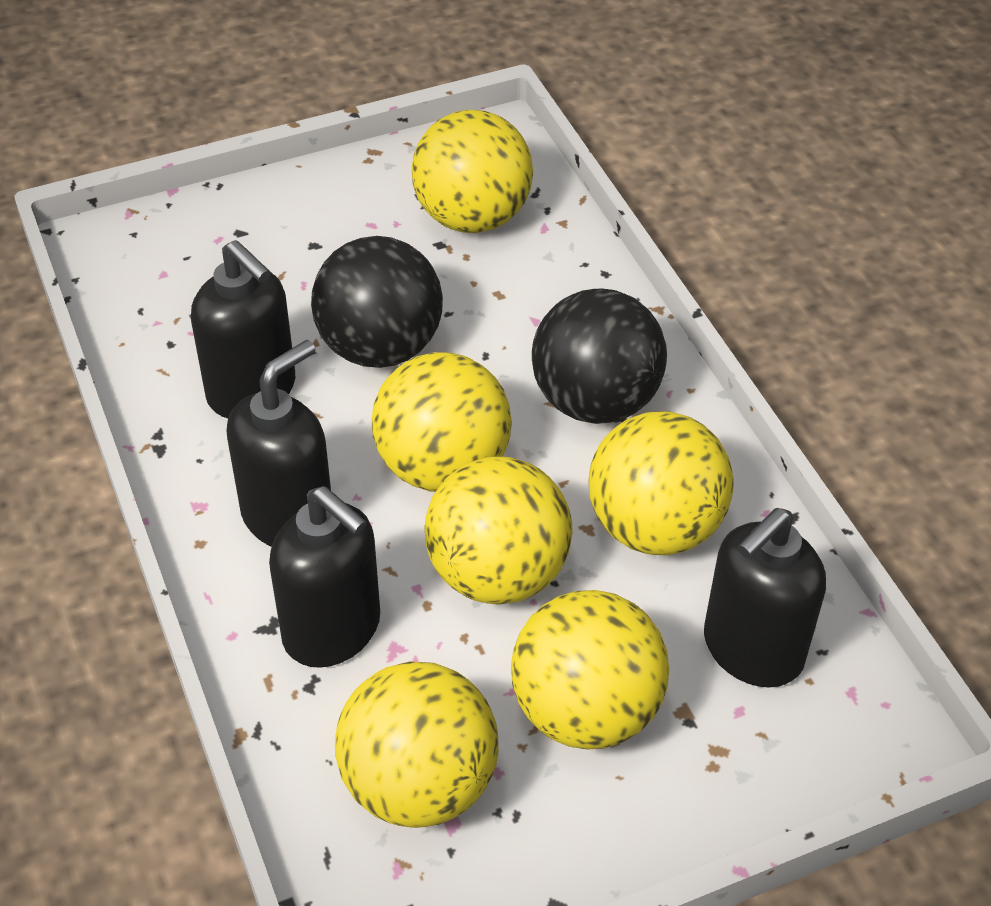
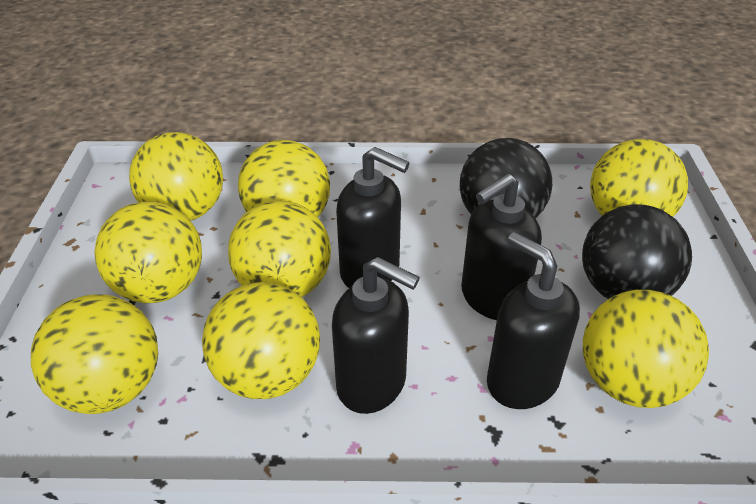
yellow ball: [335,662,499,828] [371,352,512,492] [412,110,533,233] [424,457,573,605] [511,590,669,750] [589,411,734,555] = 6 -> [31,294,158,414] [94,201,202,303] [129,132,223,221] [202,282,320,399] [228,200,331,297] [238,140,330,217] [583,290,709,408] [590,139,688,217] = 8

